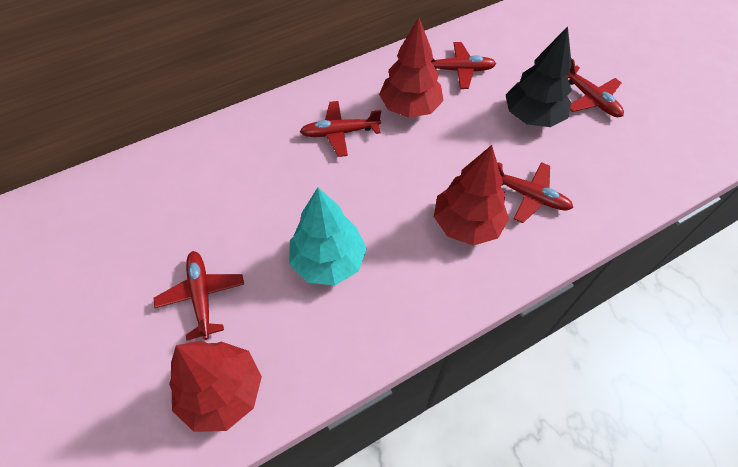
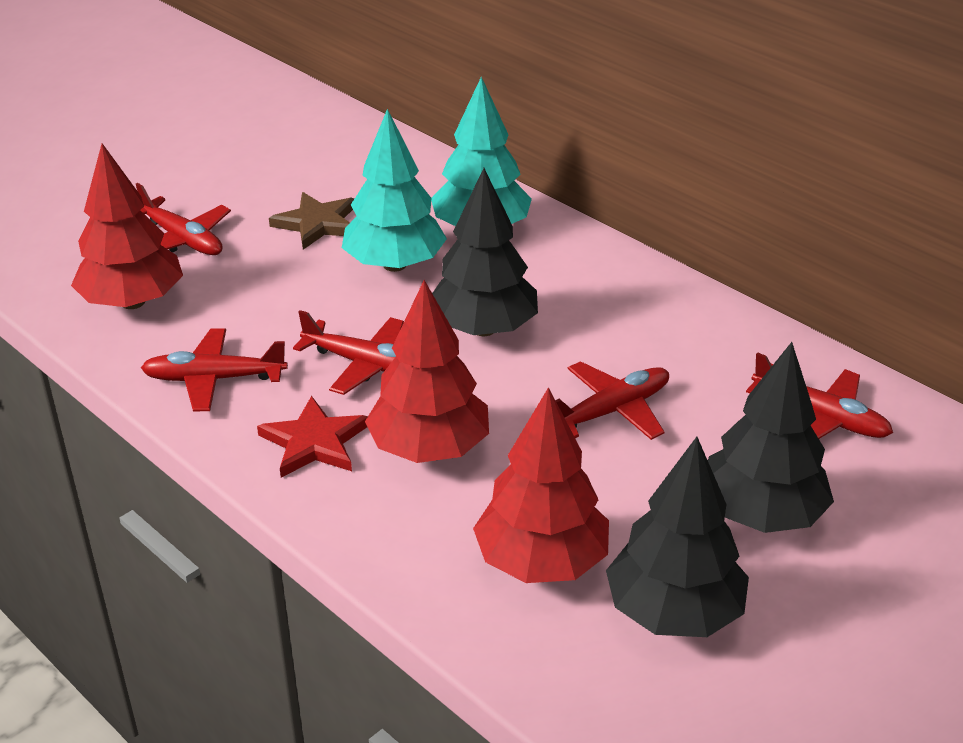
black tree: [506,27,572,127] = 1 -> [432,168,538,336] [606,437,749,637] [708,342,834,533] = 3
brown star: none = 0 -> [269,192,355,250] = 1
red star: none = 0 -> [257,396,368,478] = 1
turquoise tree: [289,188,367,285] = 1 -> [342,109,447,272] [431,77,532,226] = 2

